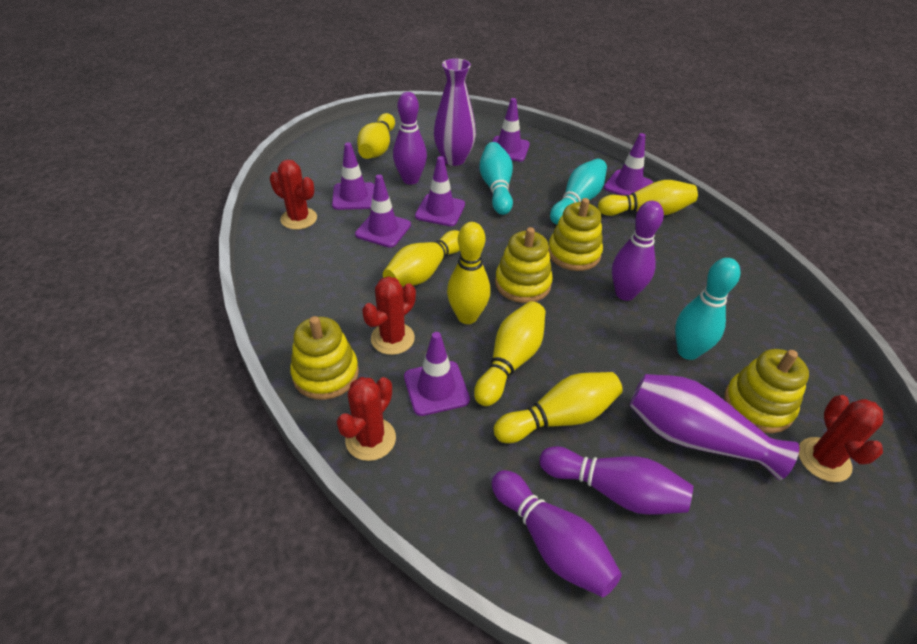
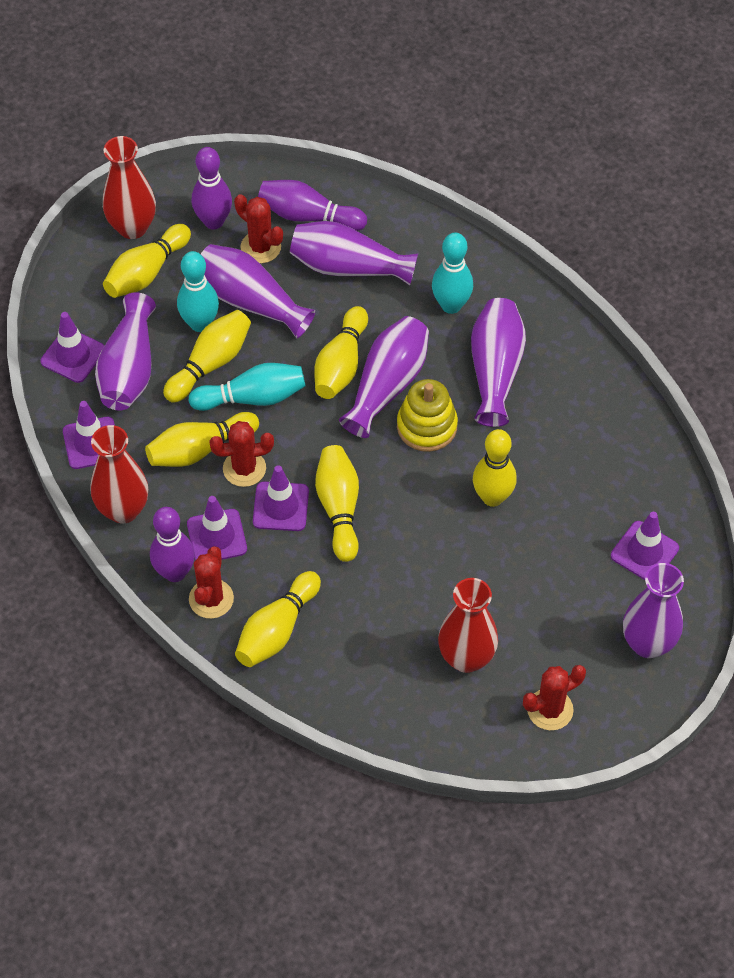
purple bowling pin: [393,92,427,185] [491,470,622,597] [540,446,693,515] [612,201,664,301] = 4 -> [150,507,195,582] [192,147,232,230] [258,180,367,231] = 3
purple traffic cone: [332,142,374,210] [355,175,411,248] [404,332,470,416] [415,156,465,226] [492,98,530,161] [604,133,653,196] = 6 -> [41,312,105,383] [63,401,115,469] [187,496,247,560] [253,465,309,531] [611,512,679,580] = 5
purple vase: [434,58,476,166] [630,374,799,480] = 2 -> [95,292,156,410] [201,244,315,338] [290,221,418,286] [339,316,429,438] [471,298,526,427] [623,563,684,658] = 6
red vase: none = 0 -> [91,425,148,524] [103,136,156,239] [438,578,498,673] = 3
yellow bowling pin: [357,113,395,159] [383,230,460,287] [447,222,490,324] [474,301,545,406] [493,372,623,443] [598,180,698,216] = 6 -> [103,224,191,298] [145,412,259,467] [163,310,251,403] [235,571,321,667] [314,306,368,399] [315,445,359,562] [473,429,517,507] = 7
yellow stacking toy: [290,316,359,400] [495,227,553,303] [548,198,603,271] [724,349,809,433] = 4 -> [397,379,458,452] = 1

